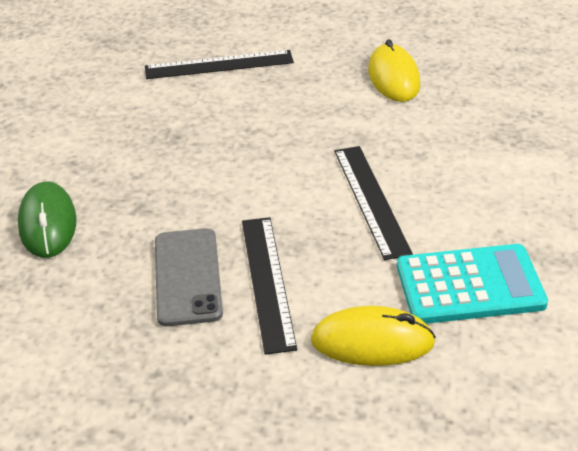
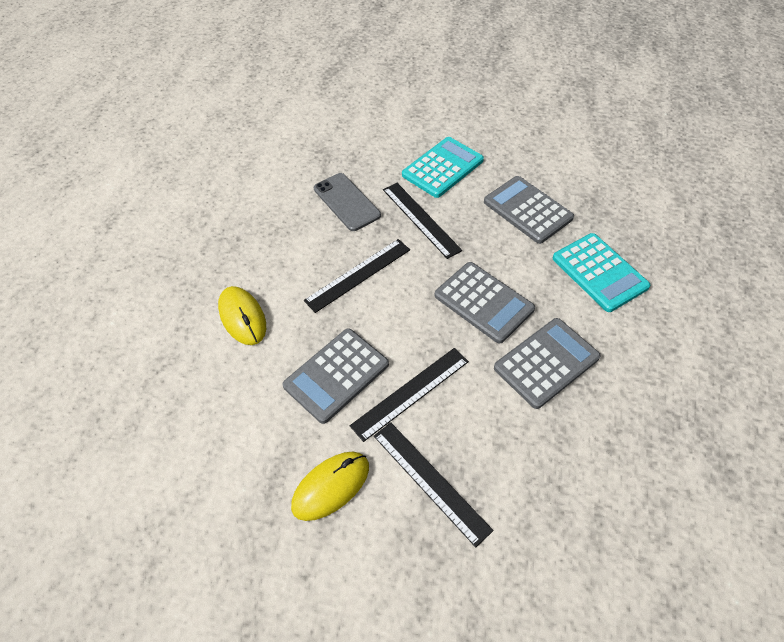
black ruler: [145,50,294,79] [242,217,297,355] [334,146,413,260] = 3 -> [304,239,410,313] [350,348,469,442] [374,422,494,547] [383,183,462,259] = 4
green mouse: [18,182,77,258] = 1 -> none = 0
grey calculator: none = 0 -> [282,328,389,424] [435,262,535,344] [484,176,574,244] [494,318,601,409] = 4
turquoise calculator: [397,244,548,324] = 1 -> [402,137,484,198] [553,233,650,312] = 2

